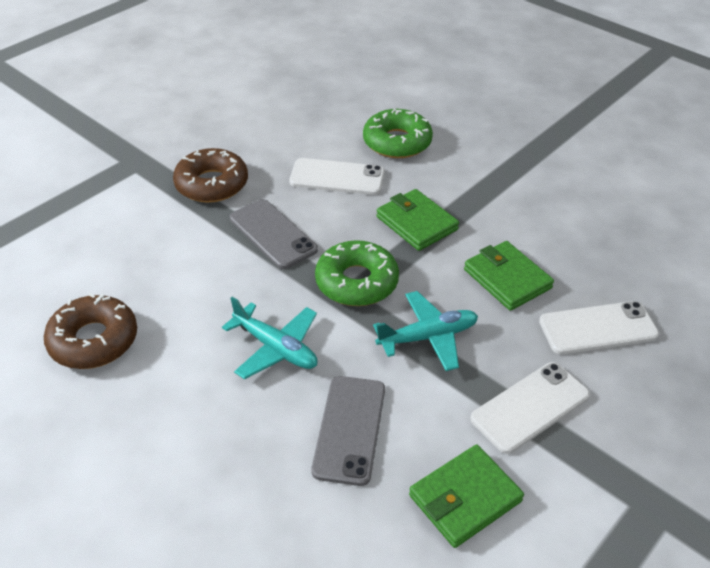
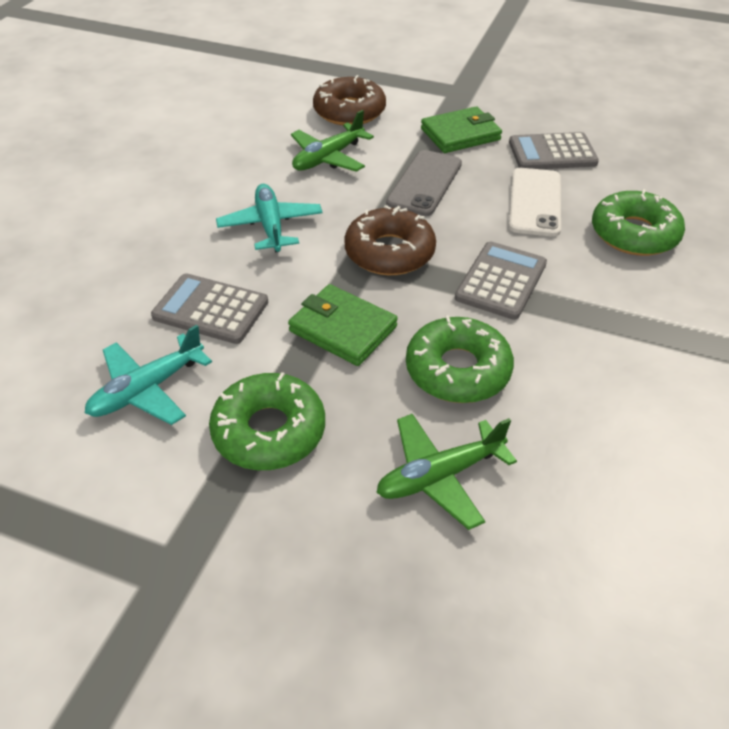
green donut: [315,240,399,306] [363,109,433,158] = 2 -> [209,372,325,470] [406,315,514,403] [592,189,685,256] = 3
green plane: none = 0 -> [291,110,374,172] [376,414,517,530] = 2
green wallet: [377,189,459,251] [409,445,524,548] [464,241,554,311] = 3 -> [288,284,398,366] [421,107,502,153] = 2
grey calculator: none = 0 -> [151,273,268,344] [455,241,547,320] [509,132,599,169] = 3
grey phone: [230,199,318,269] [311,376,385,486] = 2 -> [386,150,462,216] = 1
white phone: [289,158,385,195] [470,362,590,454] [539,301,659,354] = 3 -> [509,168,561,237] = 1

